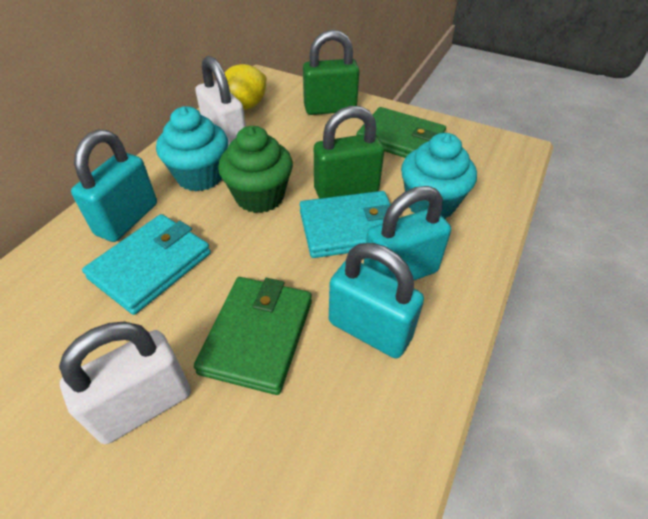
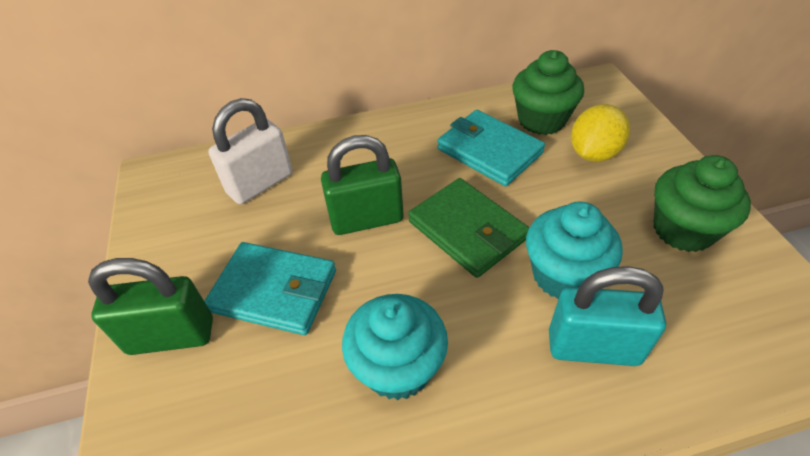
green cupcake: [218,126,293,213] = 1 -> [513,50,584,135] [654,155,751,252] = 2
green wallet: [194,277,312,395] [356,107,446,158] = 2 -> [408,178,529,278] = 1
turquoise padlock: [71,129,157,242] [329,243,424,358] [364,186,451,280] = 3 -> [549,266,666,366] = 1
white padlock: [59,321,191,444] [195,56,246,146] = 2 -> [208,98,293,204] = 1

